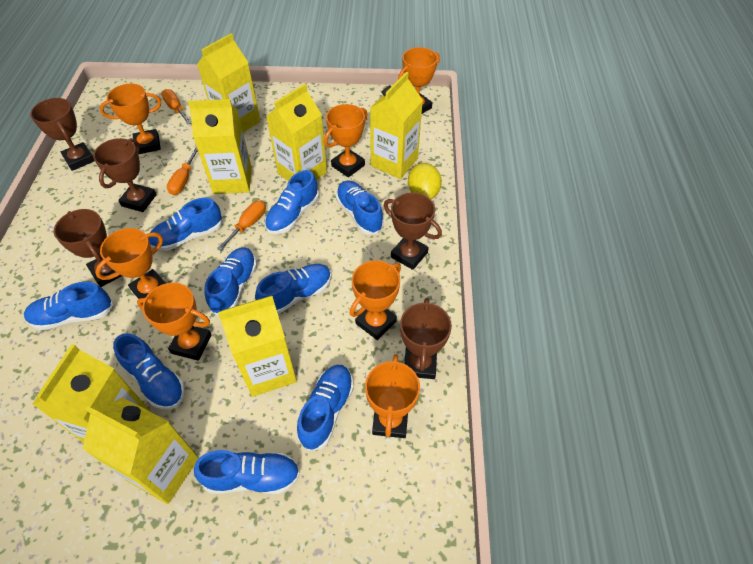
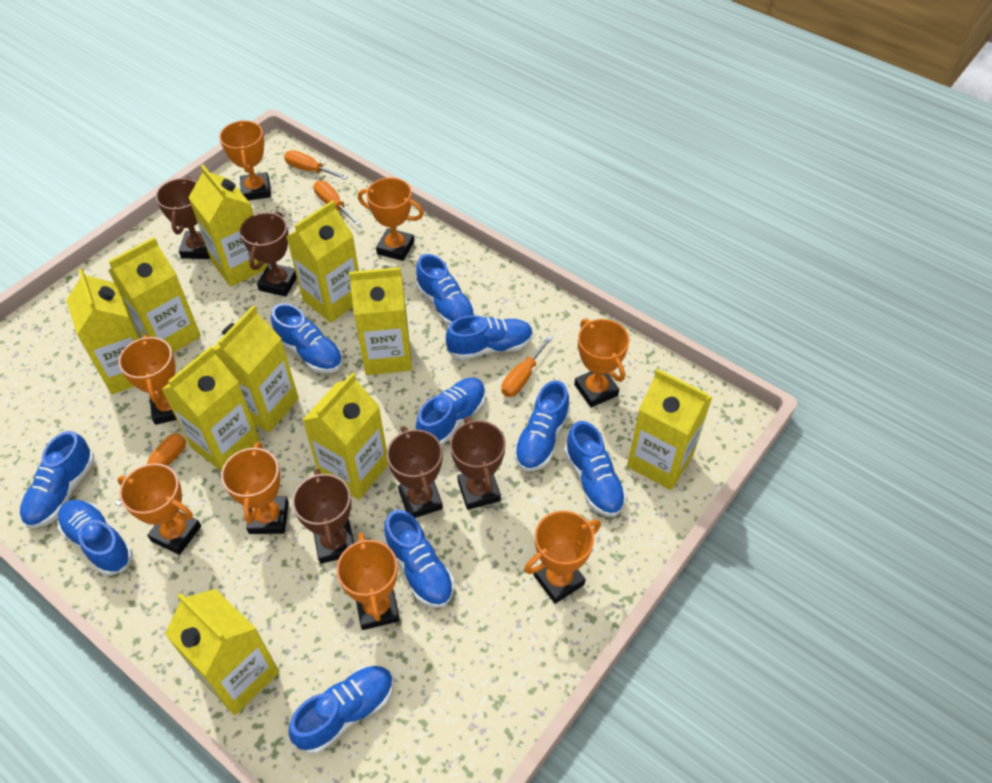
blue shoe: [24,282,114,330] [113,333,185,409] [148,197,223,251] [194,450,300,494] [205,247,257,316] [255,264,331,314] [265,170,319,234] [297,365,354,451] [336,181,384,235] = 9 -> [20,431,94,528] [58,500,132,576] [271,303,343,373] [288,666,394,754] [384,510,454,608] [416,254,475,325] [416,378,486,446] [446,315,533,360] [514,380,570,471] [564,421,626,517] = 10
orange screwdriver: [161,89,191,124] [167,147,198,195] [217,200,266,251] = 3 -> [114,433,186,506] [284,150,348,180] [313,181,361,226] [501,335,553,397] = 4
orange trophy: [95,228,166,299] [100,84,161,154] [137,283,211,361] [324,104,368,178] [350,260,401,340] [365,354,420,438] [398,47,440,114] = 7 -> [117,463,201,555] [119,335,177,425] [219,120,271,200] [221,442,289,534] [336,533,400,630] [358,178,424,261] [524,511,601,604] [574,319,630,408] = 8
yellow carton: [32,344,150,443] [82,398,199,504] [188,99,252,194] [197,33,260,132] [218,296,297,397] [266,84,327,181] [370,72,423,179] = 7 -> [66,269,143,394] [108,237,201,353] [161,346,260,471] [165,589,279,715] [188,164,268,287] [213,306,299,432] [287,200,359,323] [302,373,388,500] [349,267,412,375] [627,369,712,490] = 10
yellow lemon: [408,163,442,199] = 1 -> none = 0

